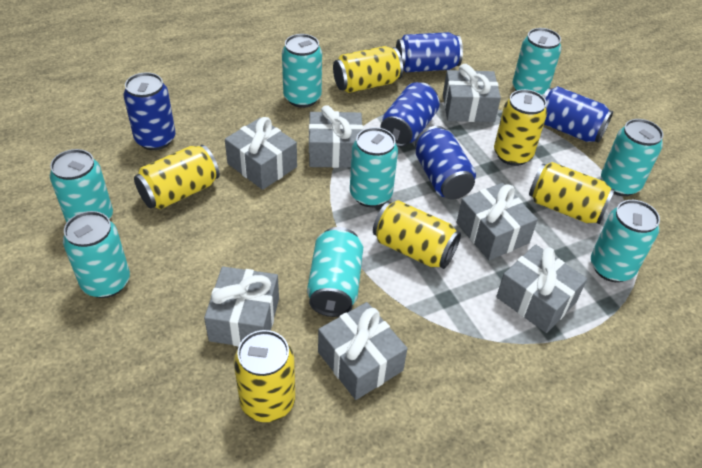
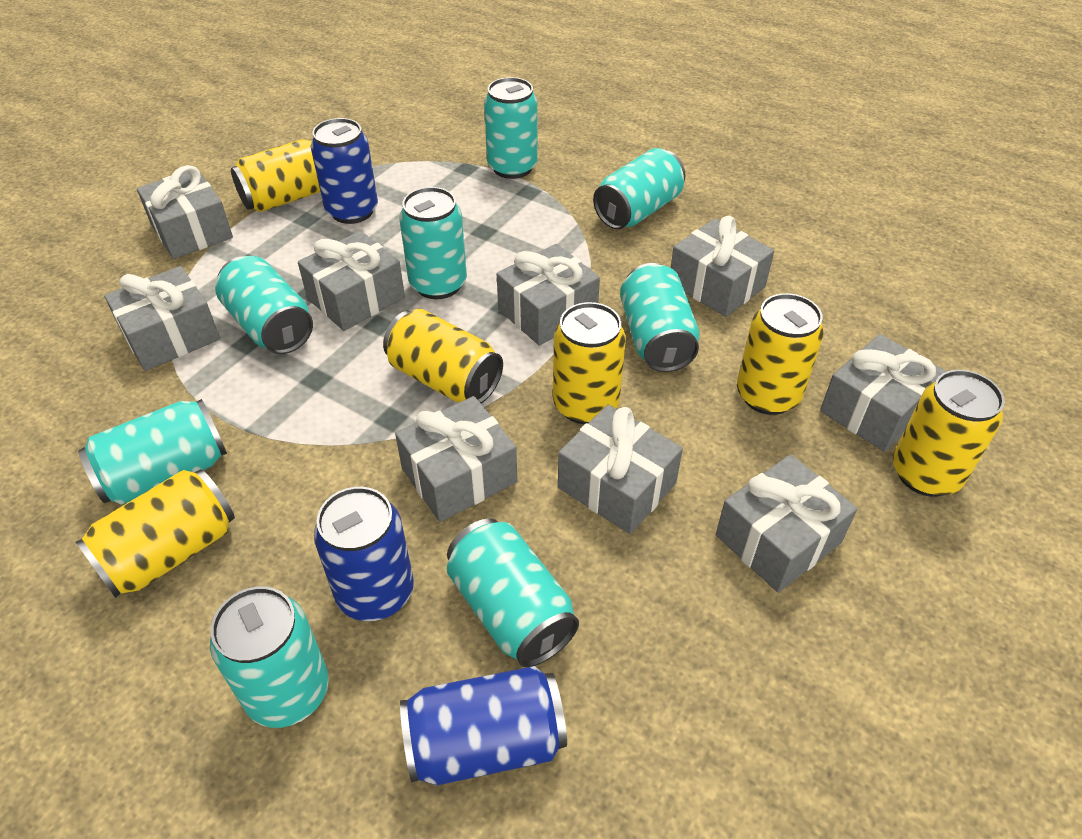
blue can: [124,72,175,150] [380,82,440,147] [396,32,463,72] [415,126,476,200] [543,86,613,143] = 5 -> [311,118,378,224] [314,487,414,621] [400,666,567,785] = 3
grey gift: [204,266,279,347] [225,117,297,190] [309,105,363,168] [318,302,407,400] [443,64,501,122] [457,183,538,260] [496,245,587,333] = 7 -> [104,266,220,371] [137,165,233,259] [298,231,405,331] [395,396,517,522] [497,244,600,346] [558,404,683,534] [671,216,774,317] [716,454,858,593] [820,334,947,452] = 9

